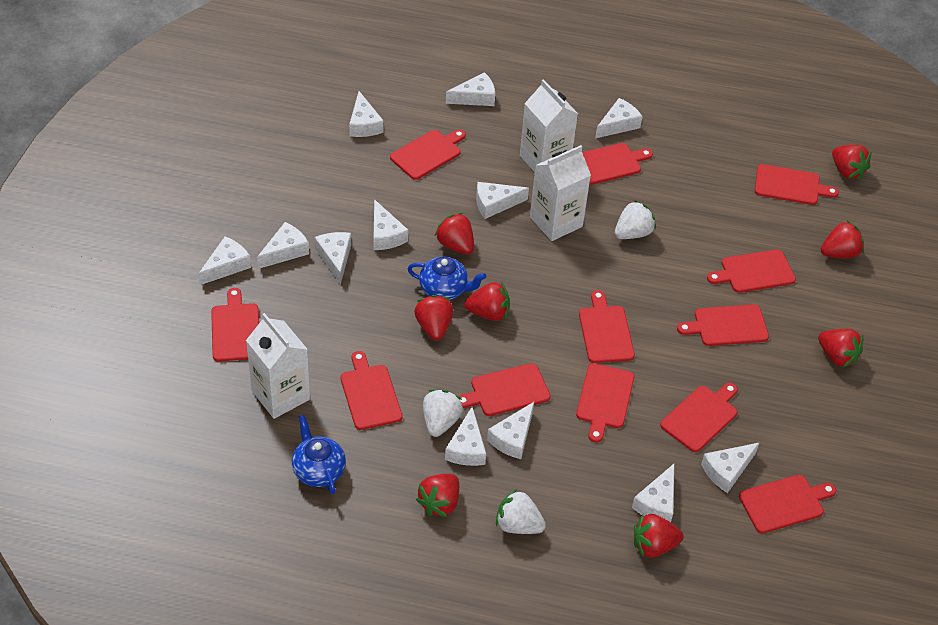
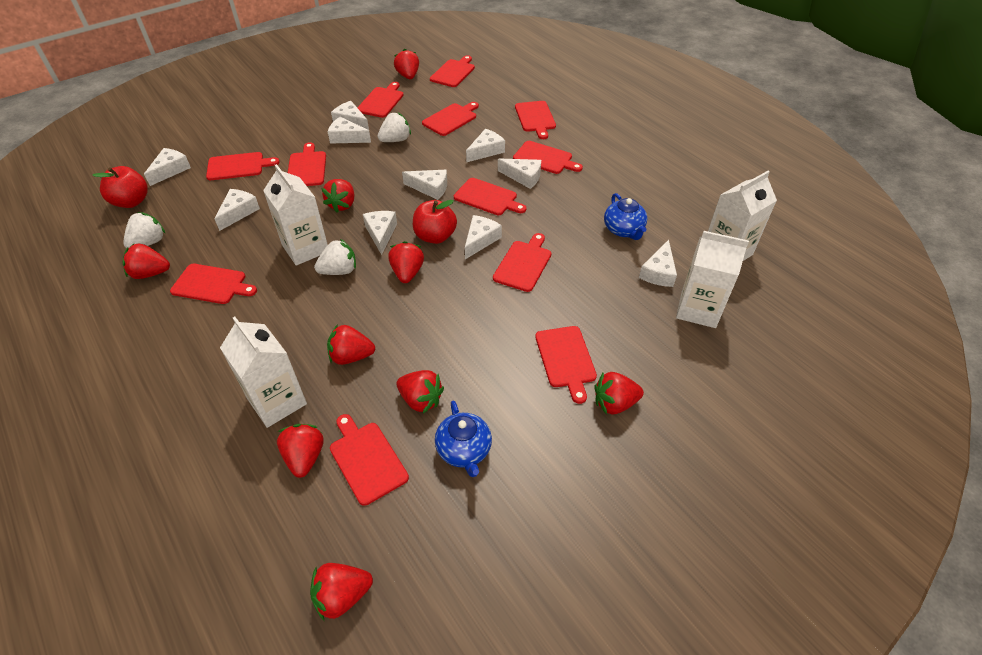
red apple: none = 0 -> [92,166,148,208] [413,200,457,244] = 2
red strawberry: [414,295,453,340] [416,474,459,517] [435,213,474,255] [465,282,510,321] [634,514,684,558] [818,329,863,367] [821,221,864,258] [832,145,871,179] = 8 -> [123,244,170,279] [277,424,324,478] [310,563,373,620] [322,179,354,212] [327,324,375,365] [388,241,424,283] [394,49,419,79] [396,370,444,413] [595,372,644,415] = 9
white carton: [246,313,310,419] [520,79,578,172] [530,145,591,241] = 3 -> [220,317,307,428] [263,164,328,266] [676,231,749,328] [708,171,777,261] = 4
white cheese: [198,236,251,285] [257,222,309,269] [314,232,351,284] [349,91,384,137] [374,199,408,250] [445,407,486,466] [446,72,495,106] [476,182,529,219] [487,402,534,459] [595,98,643,138] [632,464,674,522] [701,443,759,493] = 12 -> [144,148,191,186] [215,189,260,231] [327,117,371,144] [331,101,369,130] [363,211,397,255] [402,170,447,200] [465,215,502,259] [466,129,505,162] [498,159,541,189] [639,240,677,287] = 10

